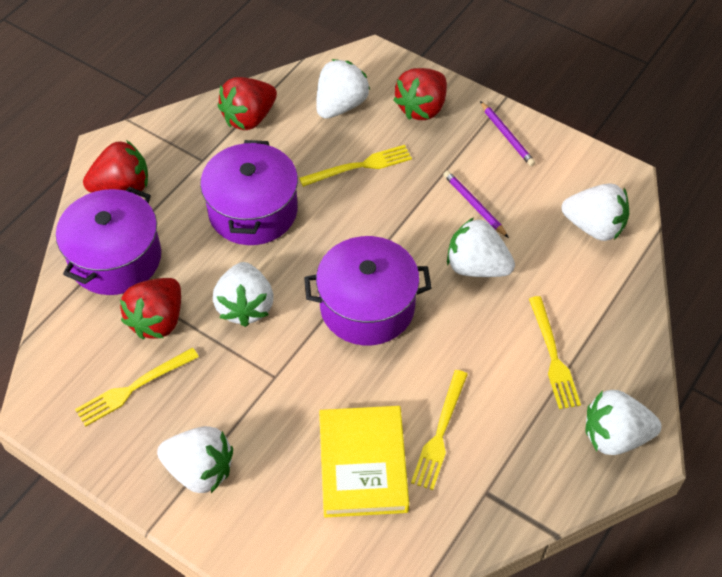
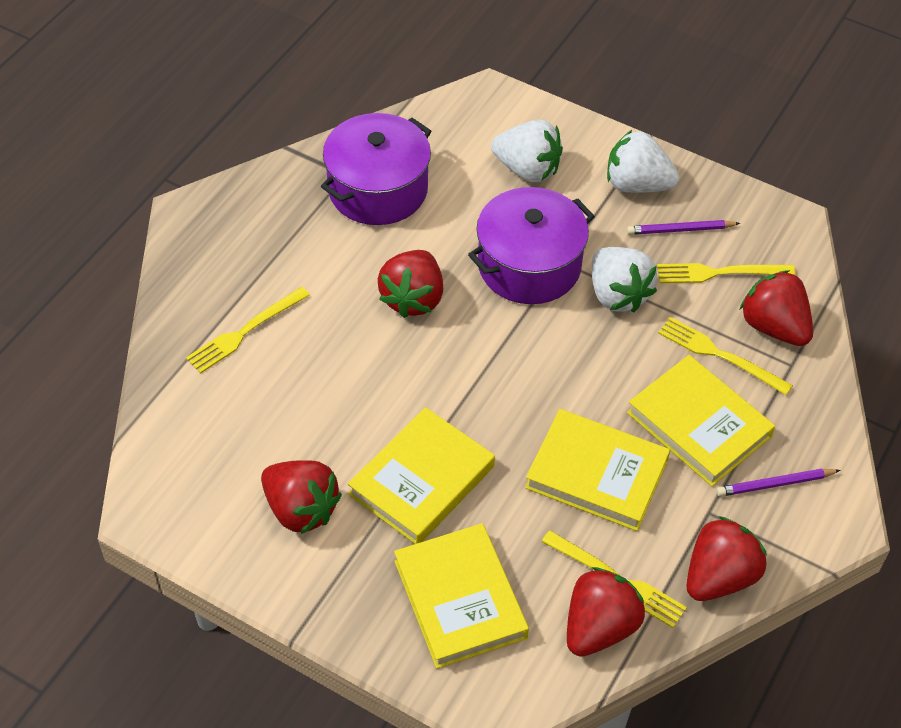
purple pot: [56,187,161,295] [200,140,298,245] [304,236,431,345] = 3 -> [321,113,432,225] [468,187,595,304] = 2
red strawberry: [83,140,148,193] [120,278,181,339] [218,77,277,130] [393,68,447,120] = 4 -> [261,460,342,534] [378,250,443,318] [567,567,645,657] [687,516,767,601] [740,270,813,346] = 5
white strawberry: [157,426,233,493] [213,262,274,327] [316,59,370,119] [447,218,515,277] [562,183,629,241] [585,390,662,455] = 6 -> [491,120,563,183] [592,247,657,312] [607,130,680,193] = 3
yellow book: [319,406,409,517] = 1 -> [348,407,495,544] [394,523,529,669] [525,409,670,531] [627,355,775,487] = 4

